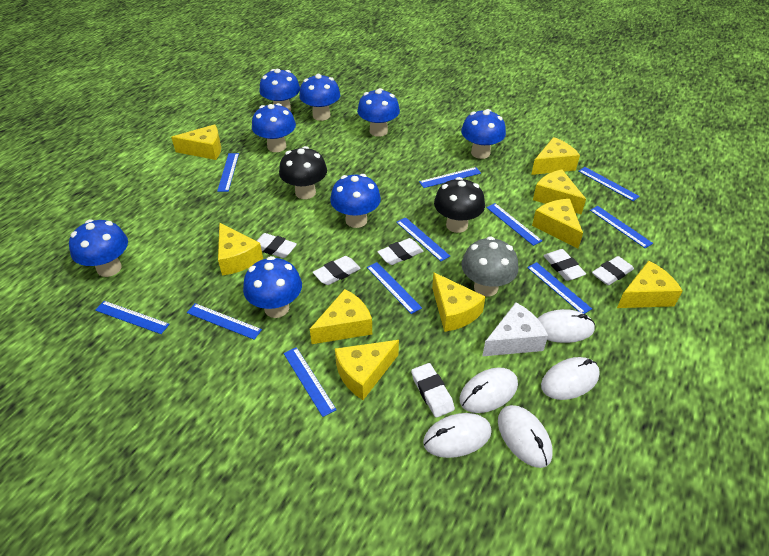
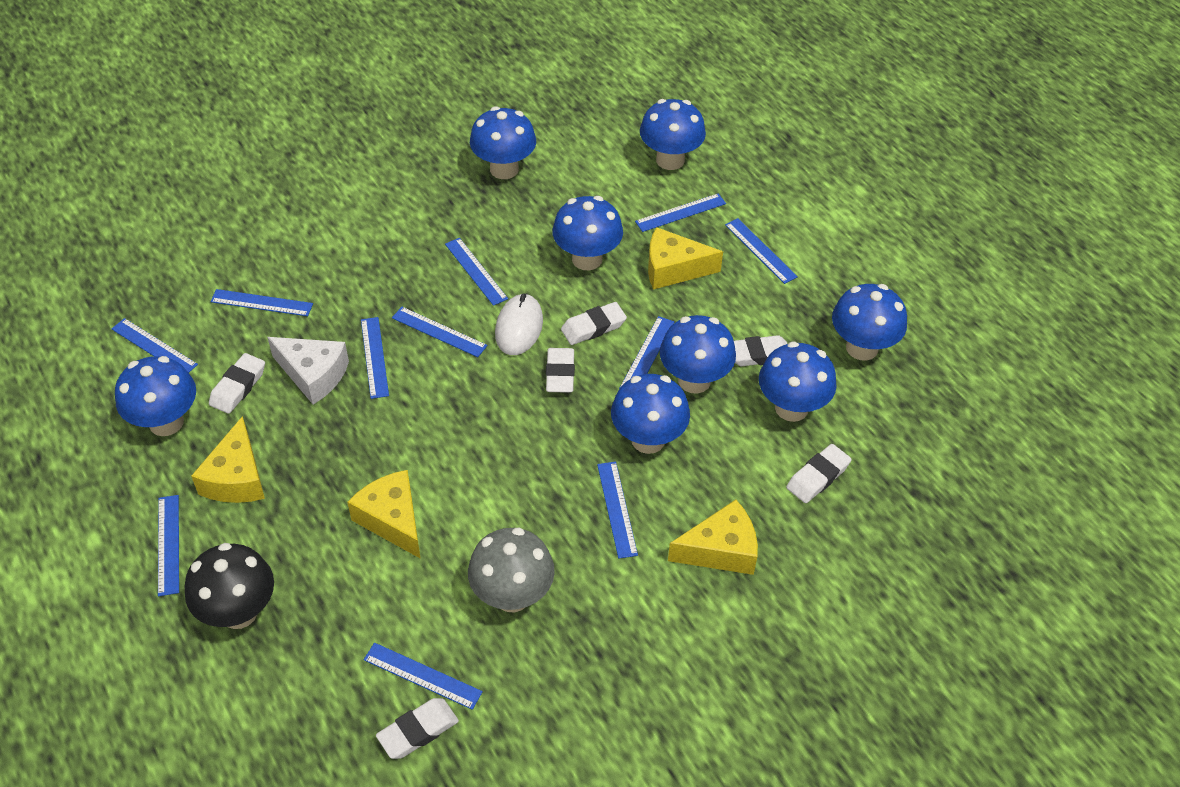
black mushroom: [279,146,327,199] [434,177,485,233] = 2 -> [184,543,274,629] = 1
white mouse: [423,413,492,458] [460,367,518,413] [498,405,553,468] [538,309,595,343] [541,357,600,400] = 5 -> [495,293,543,355] = 1
yellow cheese: [171,124,221,160] [218,223,263,275] [310,289,372,344] [335,340,399,400] [432,272,485,332] [531,137,580,175] [532,199,583,248] [533,170,586,215] [617,261,683,308] = 9 -> [191,416,265,503] [347,470,421,559] [648,227,723,290] [668,500,758,575] = 4

